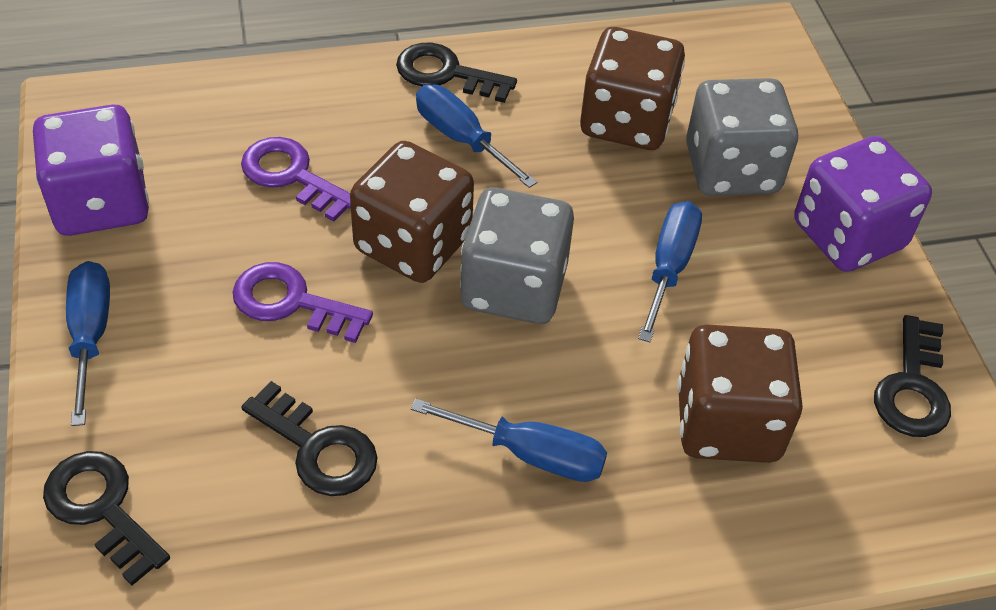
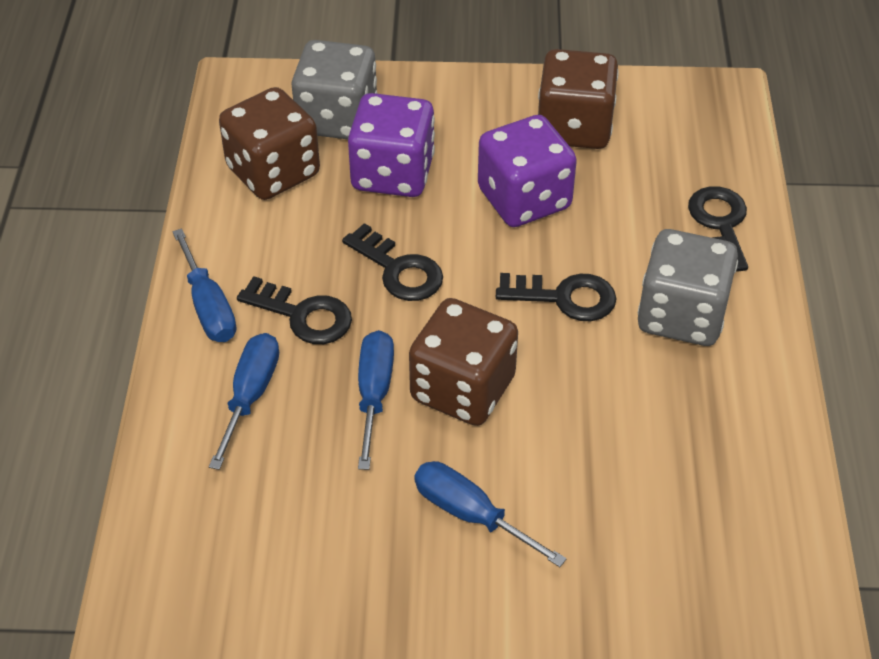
purple key: [233,262,373,343] [241,137,351,222] = 2 -> none = 0

